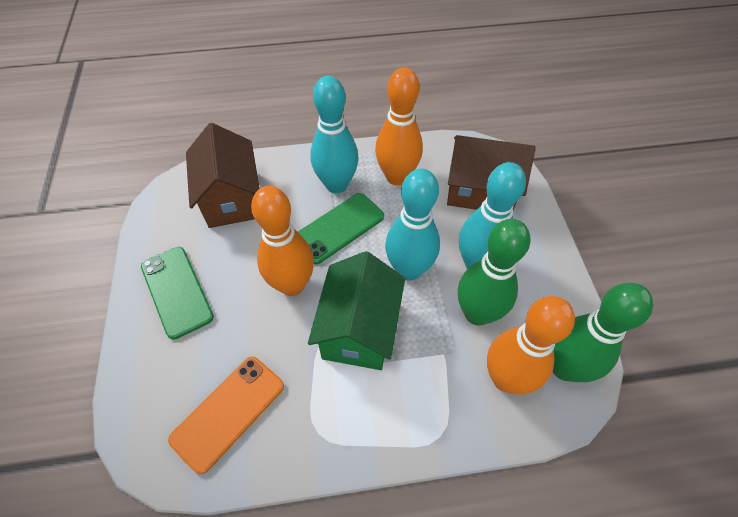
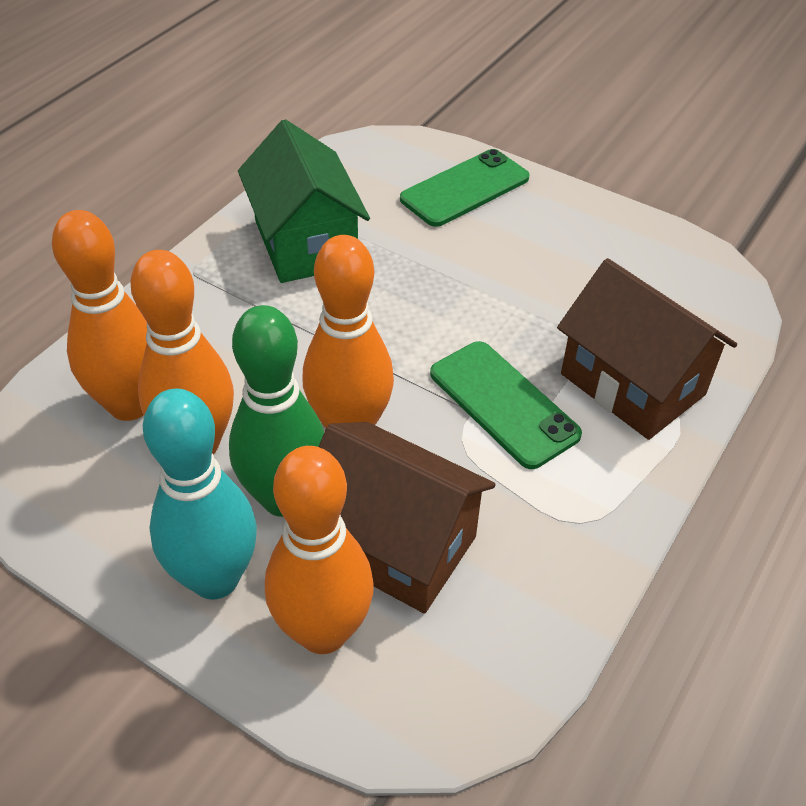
green bowling pin: [458,219,531,326] [553,283,653,382] = 2 -> [229,305,324,517] = 1
orange bowling pin: [251,186,314,296] [375,67,423,185] [487,296,575,395] = 3 -> [52,210,147,421] [131,250,234,454] [265,446,374,654] [302,235,394,428] = 4
orange phone: [168,357,284,474] = 1 -> none = 0
turquoise bowling pin: [310,76,359,193] [385,168,440,280] [459,162,526,269] = 3 -> [143,389,257,600] = 1

